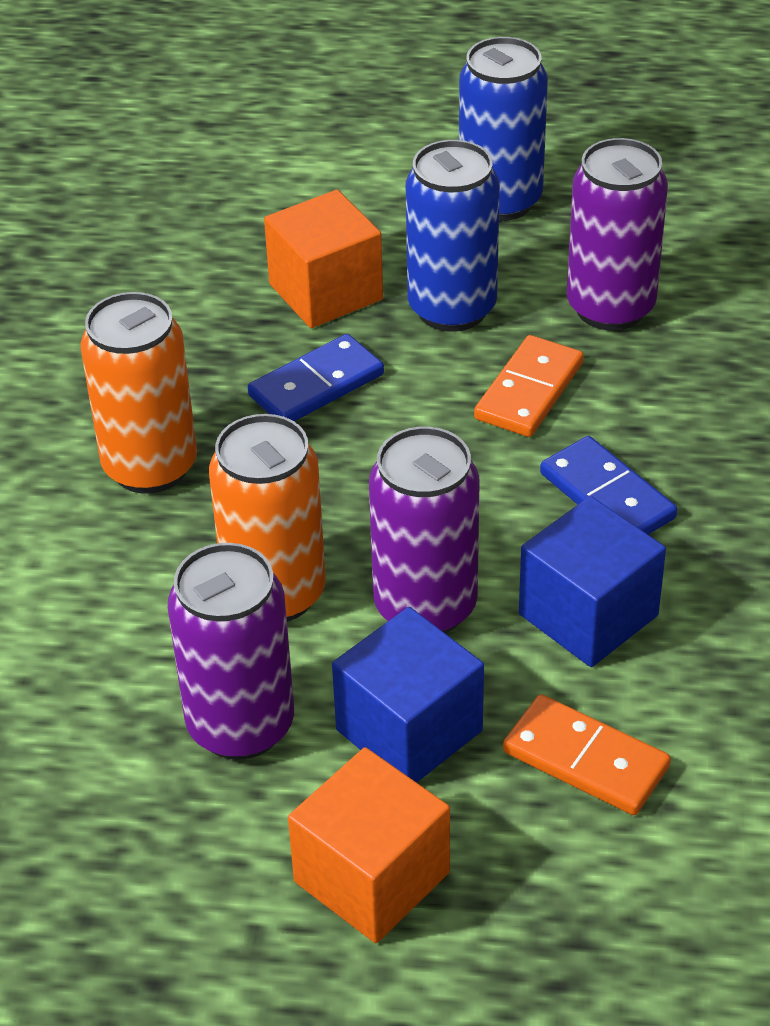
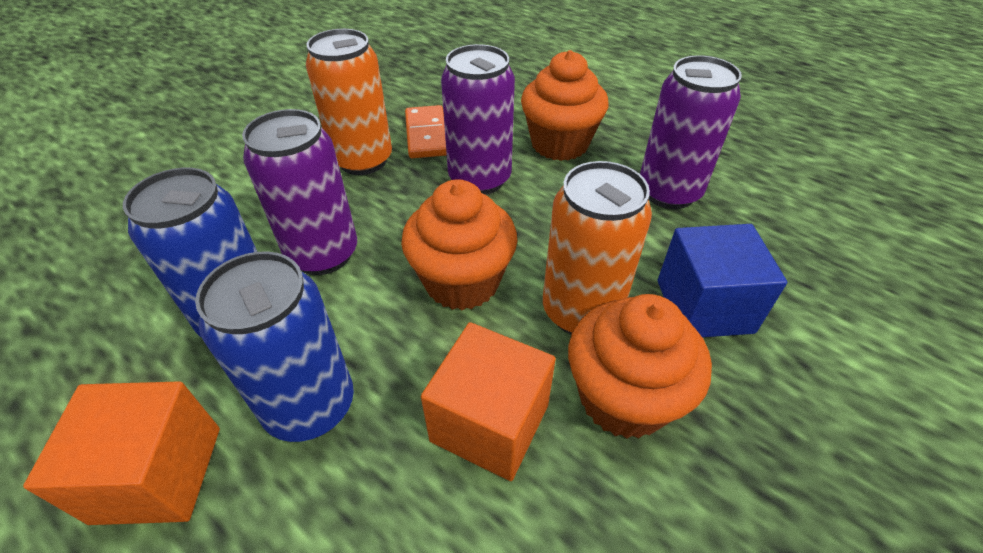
blue cube: [332,607,484,783] [519,496,666,667] = 2 -> [658,224,787,337] = 1
blue domino: [248,334,384,421] [540,436,677,535] = 2 -> none = 0
orange cupcake: none = 0 -> [401,179,518,310] [521,50,609,161] [568,294,712,439] = 3
orange domino: [474,335,584,437] [503,694,671,815] = 2 -> [405,105,447,158] = 1

